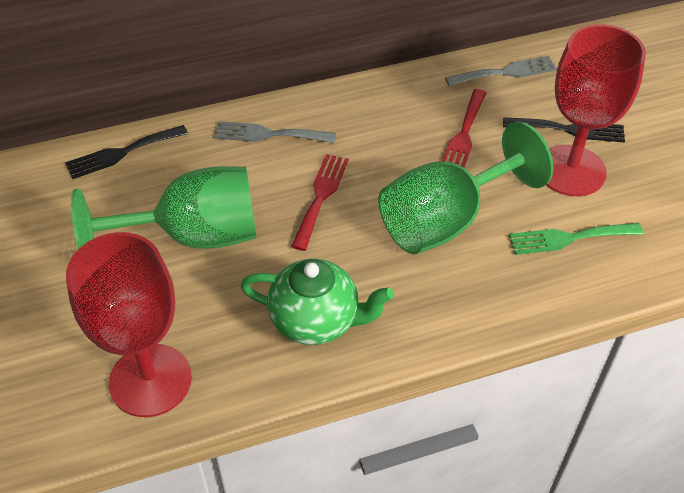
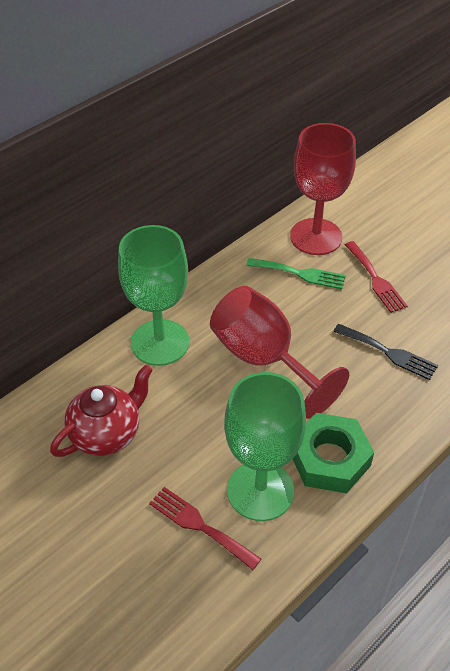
black fork: [65,125,188,179] [503,117,625,143] = 2 -> [333,324,438,380] = 1
green nut: none = 0 -> [293,413,374,493] = 1
green teapot: [241,259,394,345] = 1 -> none = 0
grey fork: [214,121,336,143] [445,56,557,86] = 2 -> none = 0
red teapot: none = 0 -> [50,365,153,457] = 1

